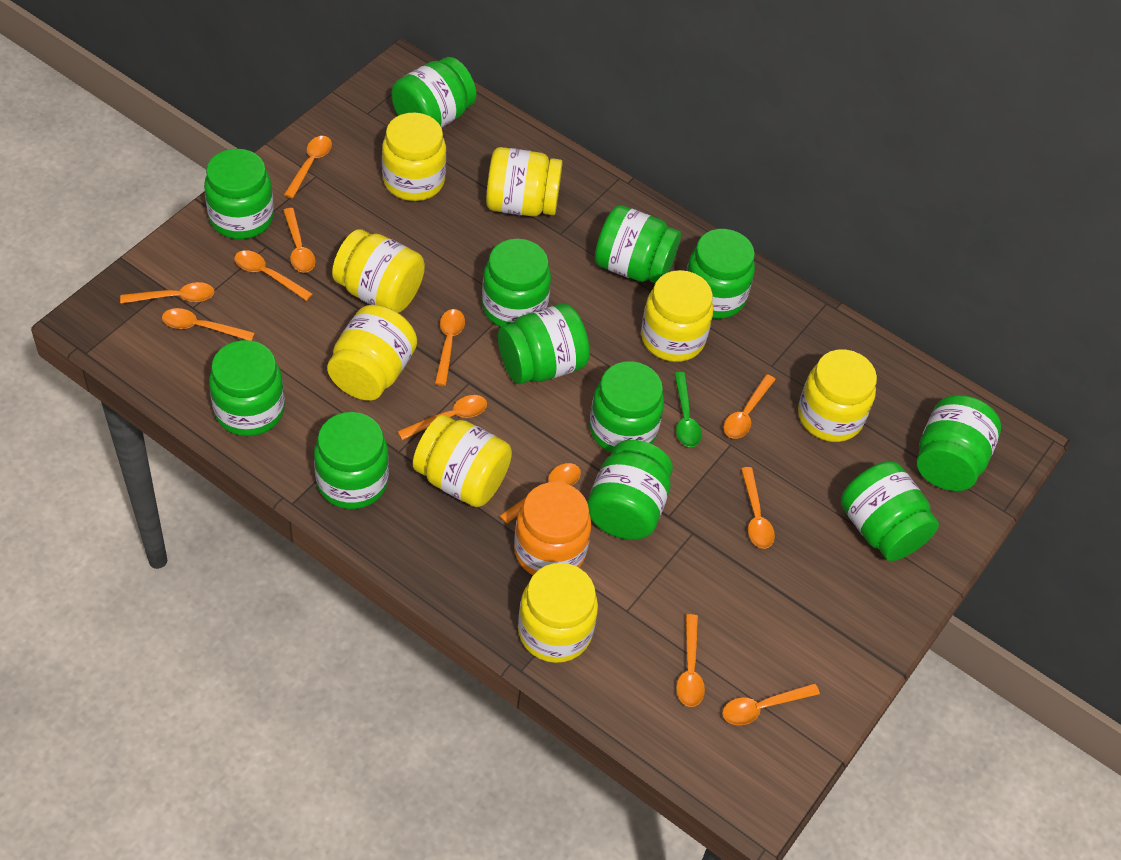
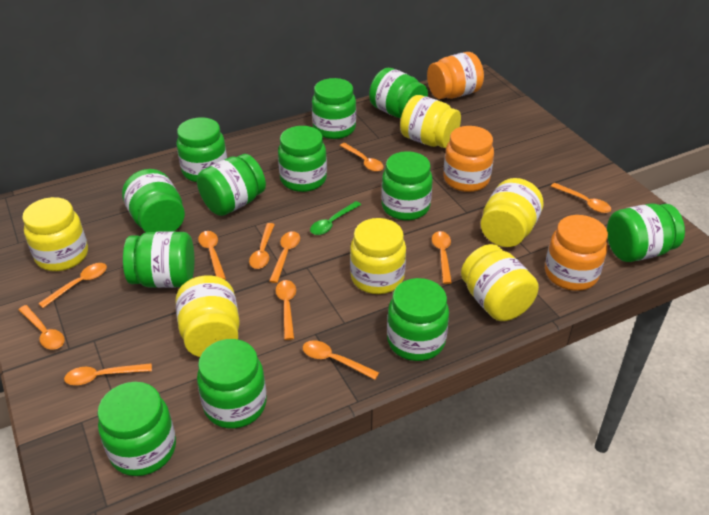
orange jar: [514,482,592,575] = 1 -> [427,52,484,99] [444,126,494,192] [545,215,608,291] = 3
orange spoon: [120,282,215,304] [162,308,255,341] [234,250,313,301] [283,208,316,273] [284,136,332,198] [397,395,487,440] [435,309,465,386] [500,463,581,524] [676,614,705,707] [723,683,820,725] [724,374,776,439] [741,467,775,549] = 12 -> [18,305,65,350] [38,263,107,308] [64,363,152,385] [198,231,226,280] [249,223,275,269] [269,231,300,283] [276,280,296,340] [303,340,379,380] [340,143,384,172] [432,231,452,284] [551,183,611,213] = 11
yellow jar: [327,305,417,401] [332,229,425,313] [382,113,446,201] [413,415,512,507] [486,147,563,217] [518,563,598,663] [641,270,713,362] [798,349,877,442] = 8 -> [22,197,88,271] [175,275,240,357] [350,218,406,294] [400,95,461,148] [461,244,539,321] [481,178,544,247] = 6

